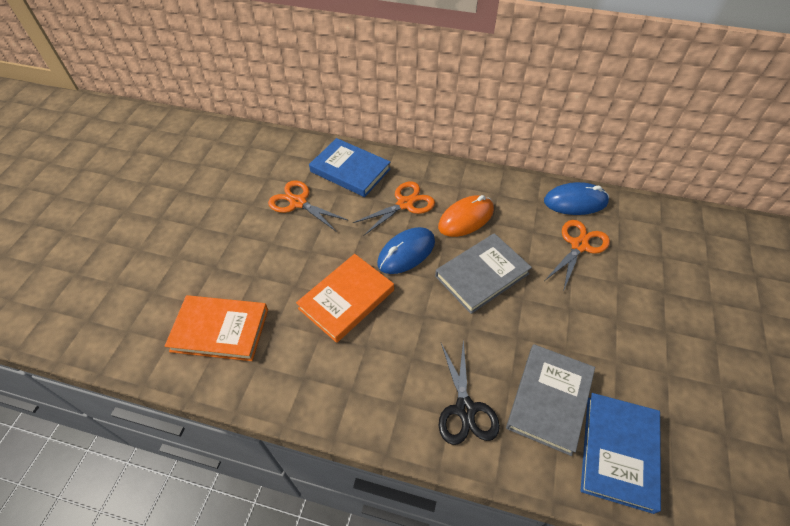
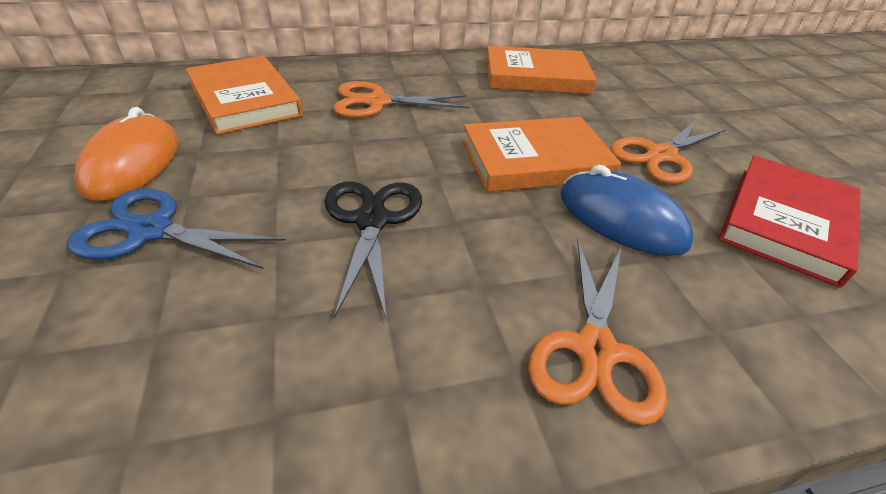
blue book: [309,138,391,197] [581,393,661,514] = 2 -> none = 0
blue mouse: [377,227,435,274] [544,182,609,215] = 2 -> [561,165,694,256] = 1
blue scissors: none = 0 -> [67,189,286,269] = 1
grey book: [435,233,532,314] [506,344,595,456] = 2 -> none = 0
orange book: [165,295,268,361] [296,254,394,343] = 2 -> [186,56,303,135] [462,117,621,192] [486,46,596,94] = 3
red book: none = 0 -> [718,155,860,288] = 1

